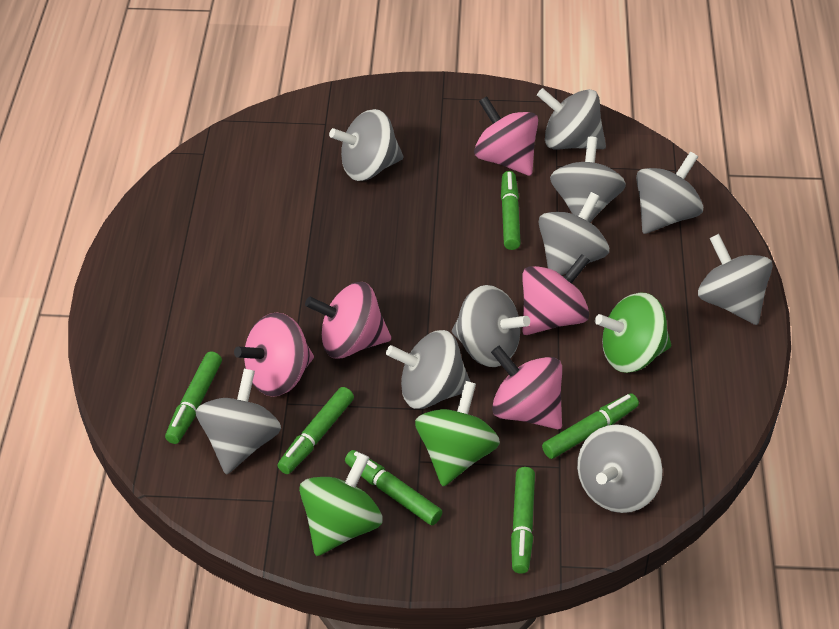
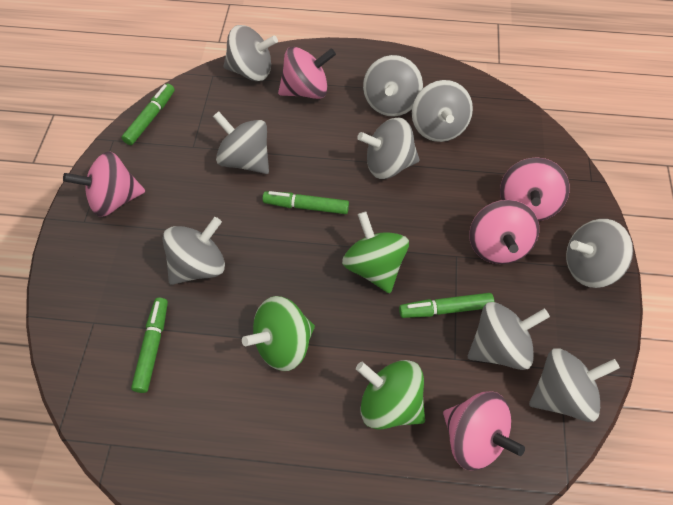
green marker: [165,351,222,444] [277,387,354,474] [345,450,442,525] [501,171,521,250] [511,467,535,574] [542,393,639,459] = 6 -> [121,83,175,145] [131,298,168,393] [262,191,349,214] [399,293,494,318] = 4
grey spinning top: [196,369,281,475] [329,109,404,181] [386,330,471,409] [452,285,530,367] [537,88,606,149] [538,192,609,275] [550,137,626,222] [577,424,663,513] [636,152,703,234] [698,234,773,325] = 10 -> [162,217,225,285] [213,111,269,174] [223,25,278,81] [357,117,420,179] [363,55,423,117] [412,80,473,142] [468,302,550,370] [529,348,620,422] [566,219,633,288] = 9

